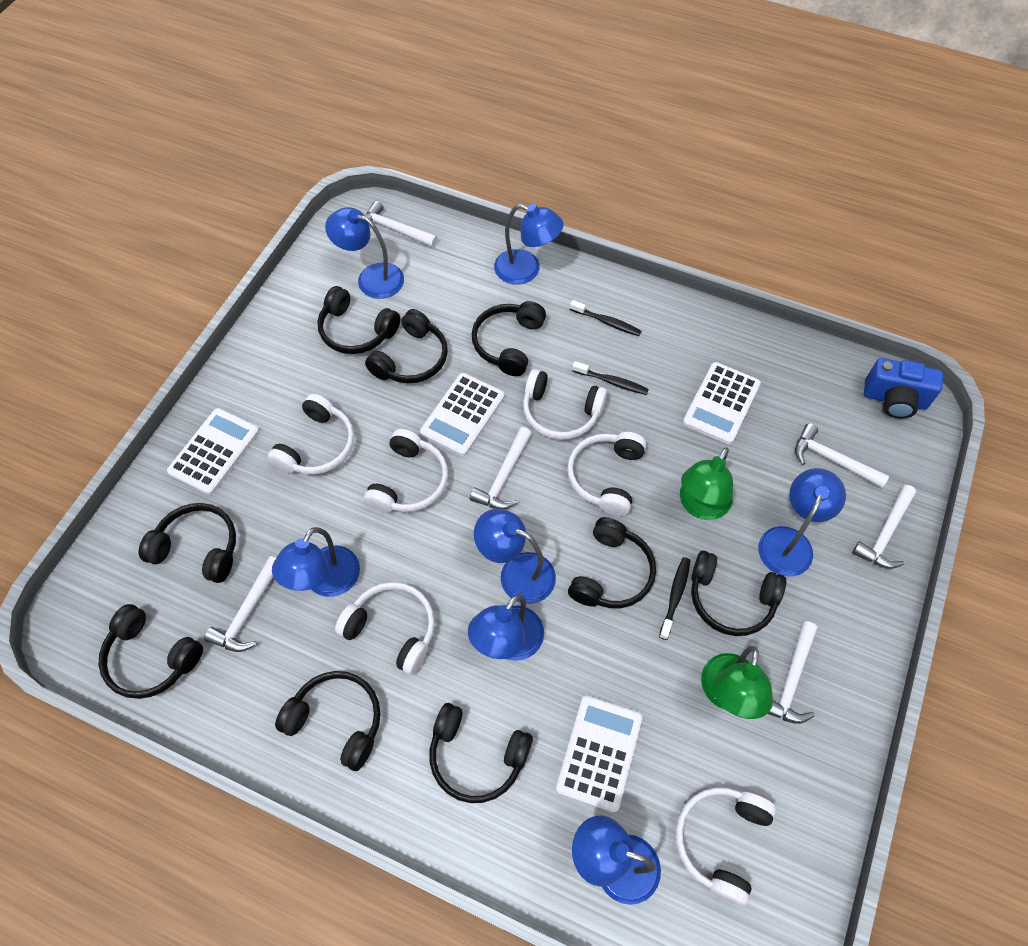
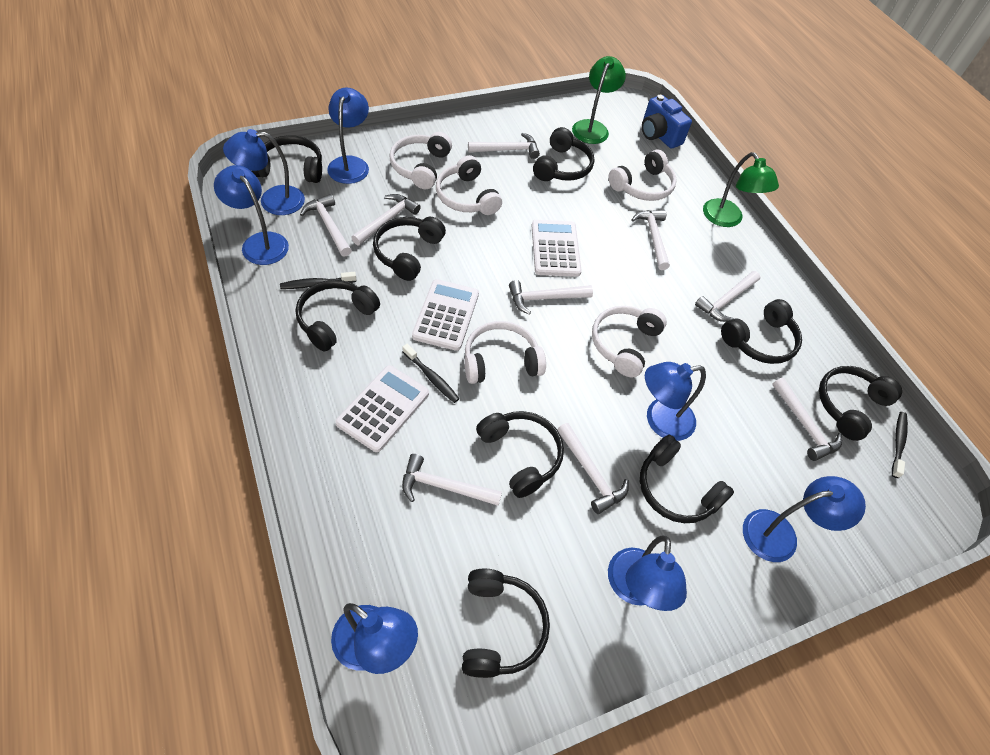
white calculator: [167,408,260,495] [420,373,505,456] [556,695,642,813] [683,362,761,444] = 4 -> [335,365,429,452] [412,279,479,351] [531,220,582,277] = 3
white hammer: [204,556,276,652] [365,201,438,247] [470,427,532,509] [768,621,817,724] [795,423,889,488] [852,485,916,569] = 6 -> [300,194,352,257] [351,194,420,245] [402,454,502,506] [468,133,540,159] [509,280,593,315] [557,423,629,514] [631,210,670,270] [695,271,760,322] [772,378,842,461] = 9
white headphones: [267,394,354,475] [335,582,435,675] [364,429,448,512] [523,369,607,440] [567,432,646,516] [675,787,776,906] = 6 -> [390,132,452,189] [436,155,502,215] [465,321,546,384] [592,306,667,377] [608,150,677,201] = 5

